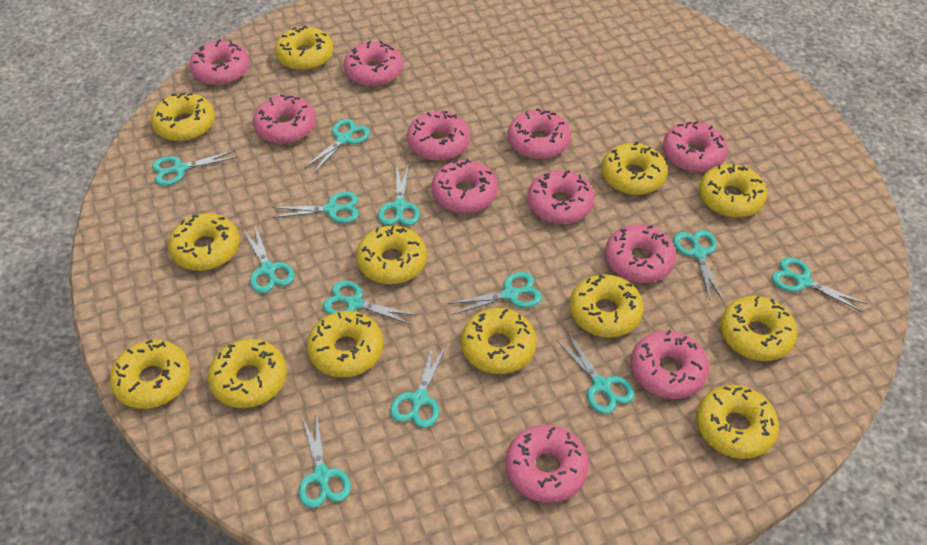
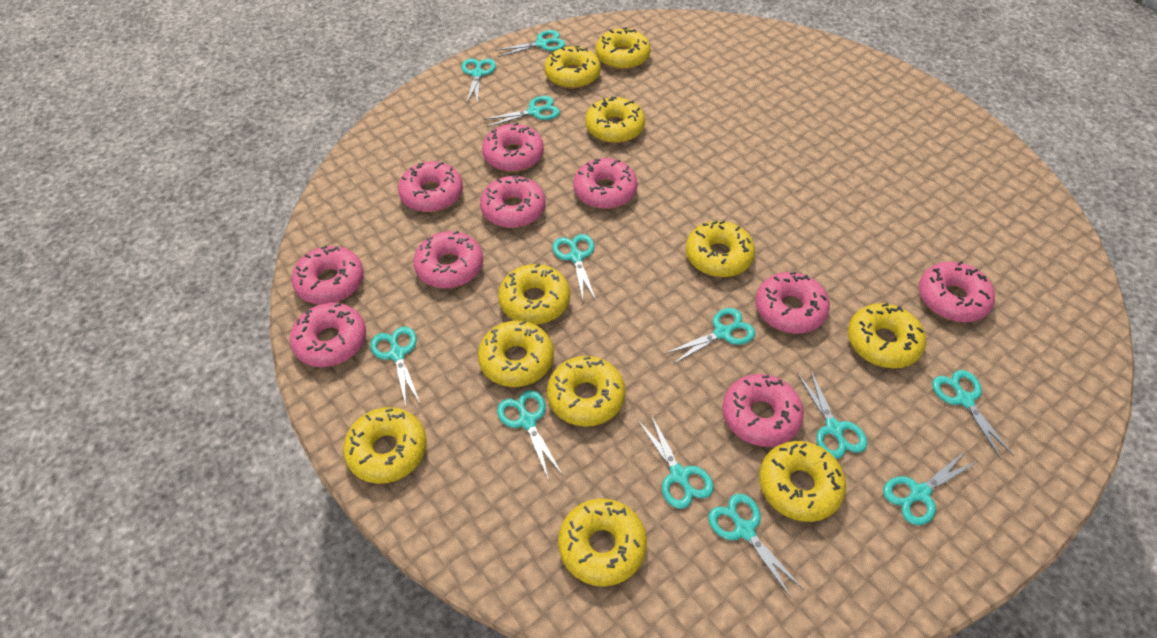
pink donut: [189,39,250,85] [253,94,316,144] [344,41,403,87] [407,111,470,161] [432,159,498,213] [505,425,589,503] [508,108,571,159] [527,170,595,224] [605,225,676,283] [631,330,709,399] [663,121,728,172] = 11 -> [290,303,366,367] [291,246,364,304] [398,161,463,212] [413,231,483,289] [480,175,545,228] [482,122,544,172] [573,158,637,209] [722,374,804,447] [755,272,830,334] [919,261,995,322] = 10
yellow donut: [110,340,190,409] [151,92,215,141] [168,213,240,271] [208,339,287,408] [275,25,334,71] [307,311,383,377] [356,226,427,284] [461,308,537,374] [569,274,644,338] [601,142,667,195] [696,385,779,459] [699,164,767,218] [720,296,797,361] = 13 -> [343,407,427,484] [478,320,554,387] [498,263,570,325] [544,46,601,89] [547,356,625,427] [558,498,647,587] [585,97,645,143] [596,27,651,70] [686,221,755,277] [759,441,846,522] [848,303,926,368] = 11

